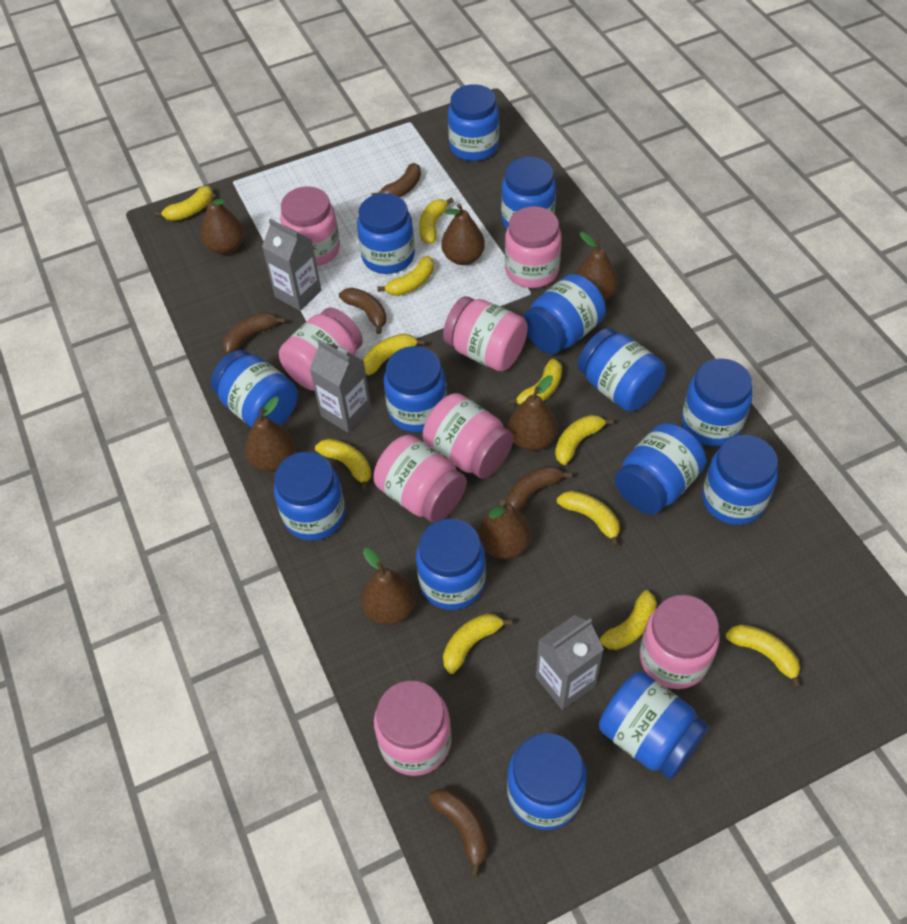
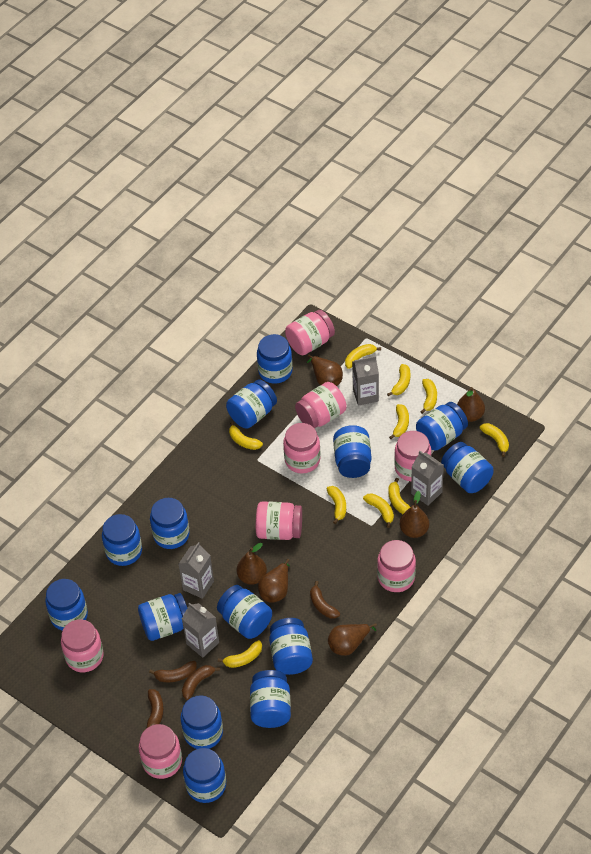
brown banana: [223,312,286,354] [339,288,387,334] [372,163,421,197] [428,789,488,877] [506,466,572,511] = 5 -> [143,689,164,732] [149,661,197,682] [182,665,220,700] [310,581,340,619] = 4
brown pear: [201,194,244,255] [245,397,295,472] [361,548,416,625] [441,203,485,265] [479,500,531,559] [508,375,558,451] [575,232,618,301] = 7 -> [237,543,267,585] [258,559,290,603] [307,355,343,386] [328,623,377,656] [400,491,429,538] [457,387,485,422] = 6
grey carton: [262,219,322,311] [309,340,371,433] [536,615,604,710] = 3 -> [178,542,214,599] [182,602,219,658] [352,356,379,406] [411,451,444,506] = 4
yellow banana: [155,186,213,221] [315,439,371,491] [363,334,425,375] [377,256,434,296] [419,197,454,244] [443,613,512,674] [508,359,562,405] [555,415,614,465] [557,491,620,547] [599,590,657,650] [725,625,801,688] = 11 -> [218,640,262,668] [229,421,263,450] [326,486,346,524] [345,344,381,369] [363,493,394,528] [387,364,410,396] [388,478,410,514] [389,404,409,439] [420,379,437,414] [480,423,509,457] = 10

